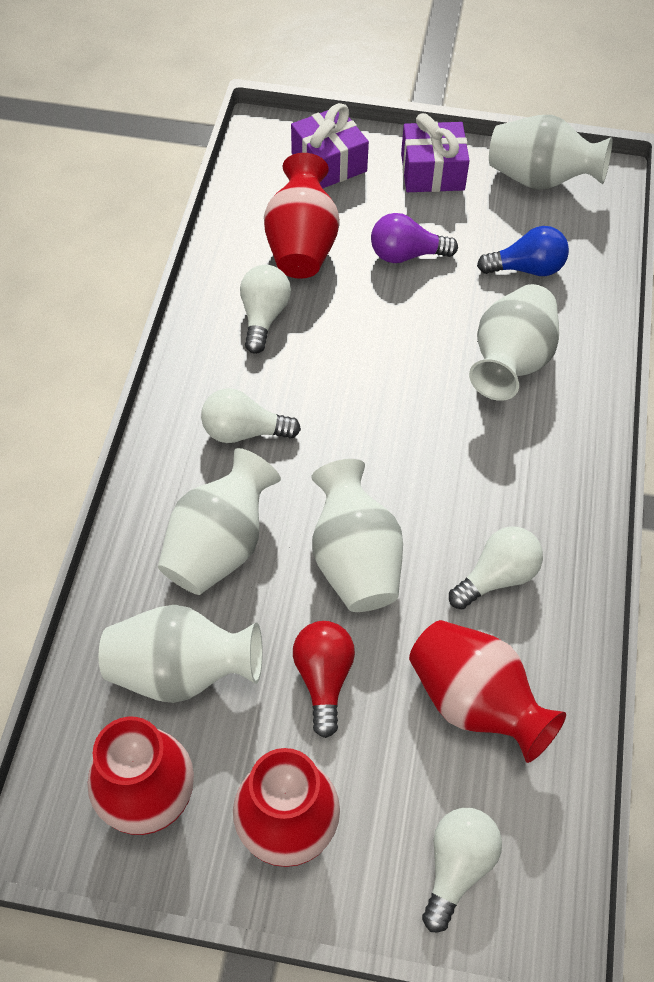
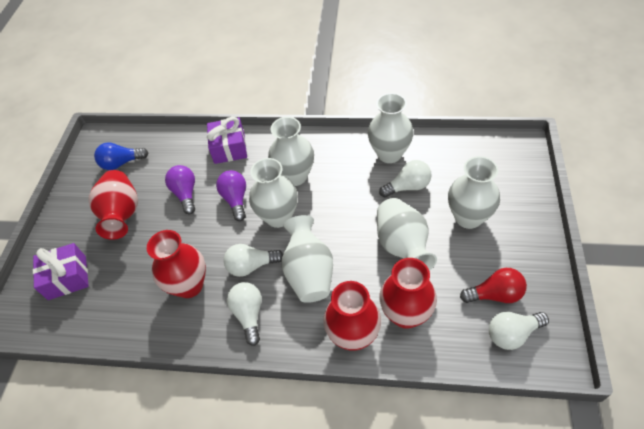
purple light bulb: [371,213,458,263] = 1 -> [165,165,195,214] [216,170,246,221] = 2
white vase: [99,605,263,703] [158,448,281,595] [311,459,403,612] [469,284,559,401] [489,115,612,190] = 5 -> [249,158,298,228] [268,117,314,186] [281,215,333,303] [368,93,414,163] [377,198,437,271] [448,156,500,229] = 6

